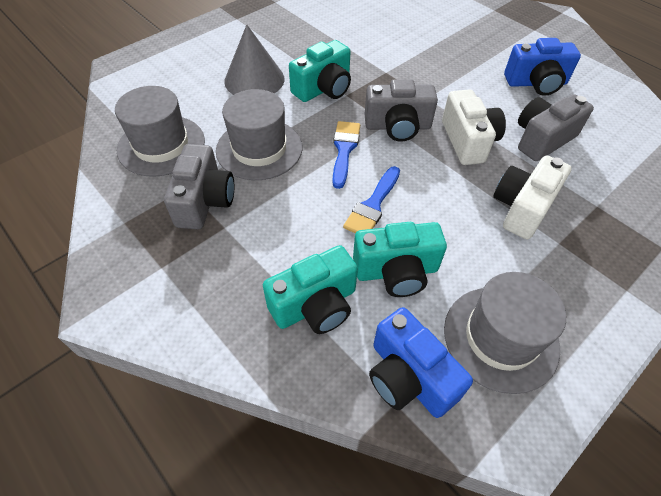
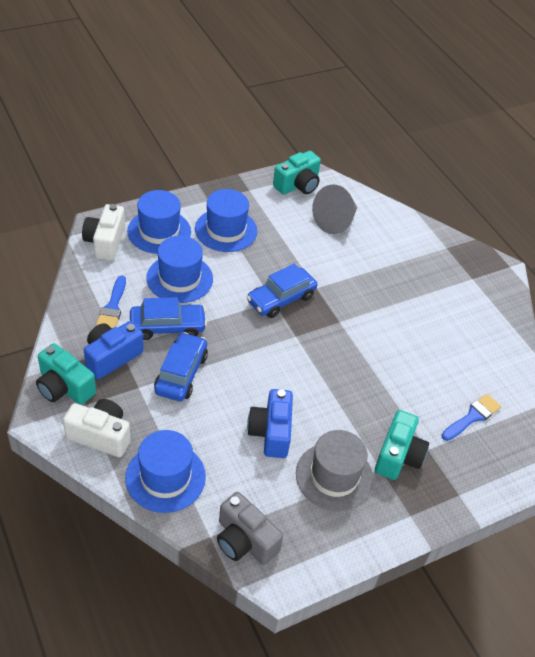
blue car: none = 0 -> [130,297,207,340] [154,332,208,401] [247,264,317,318] = 3
blue hat: none = 0 -> [125,430,206,513] [127,190,191,254] [146,236,213,303] [195,189,258,252] = 4
grey camera: [164,144,234,229] [365,79,438,142] [518,94,594,161] = 3 -> [217,492,283,565] = 1
grey hat: [115,86,205,177] [216,89,302,180] [444,272,566,394] = 3 -> [296,430,374,511] = 1

